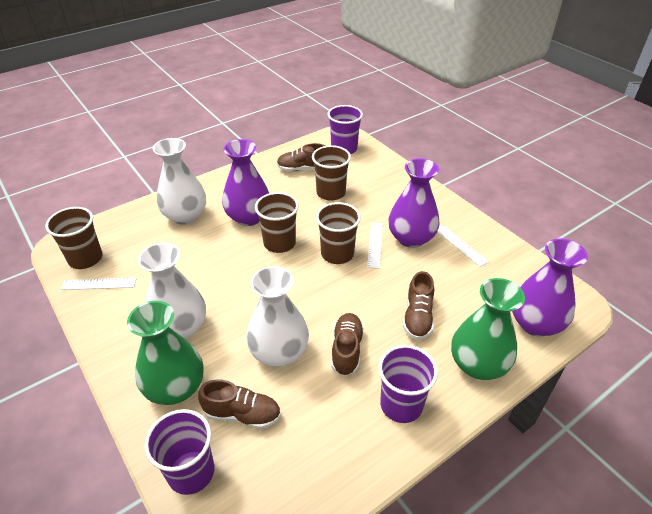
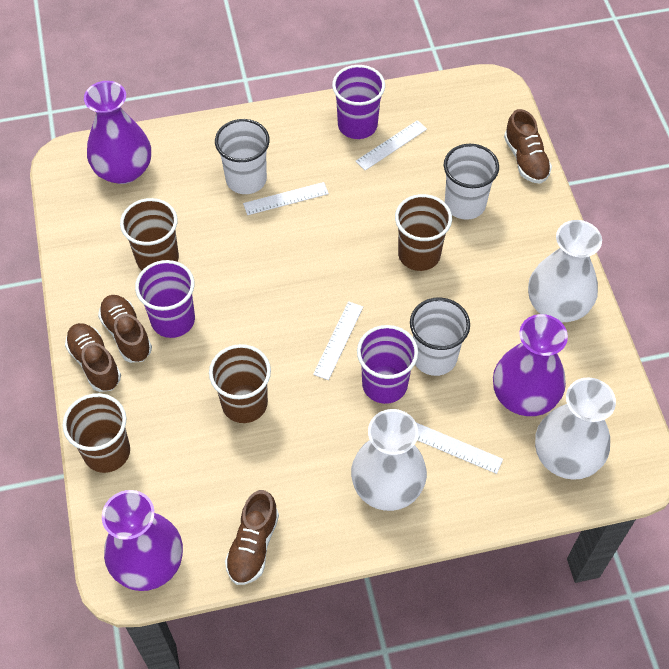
green vase: [127,301,204,405] [451,278,525,380] = 2 -> none = 0
white cup: none = 0 -> [215,119,270,194] [410,298,470,376] [444,144,499,220] = 3
white ruler: [61,278,137,290] [367,223,383,269] [437,224,489,267] = 3 -> [243,182,329,215] [313,301,363,380] [355,120,427,170] [416,423,503,474] = 4

